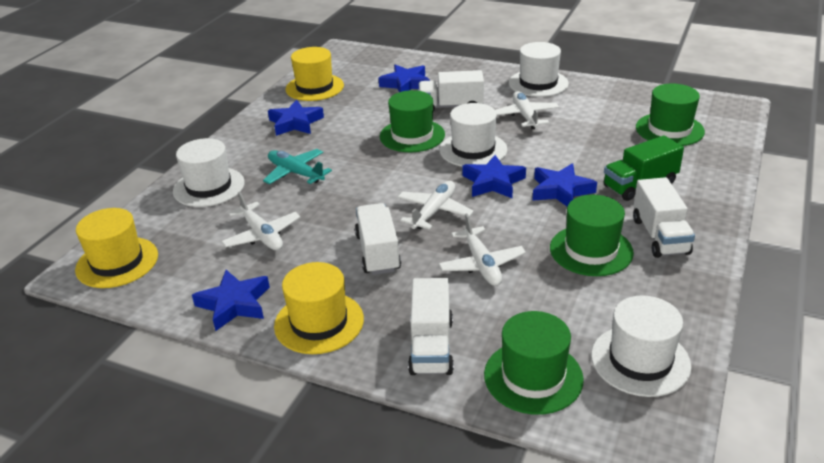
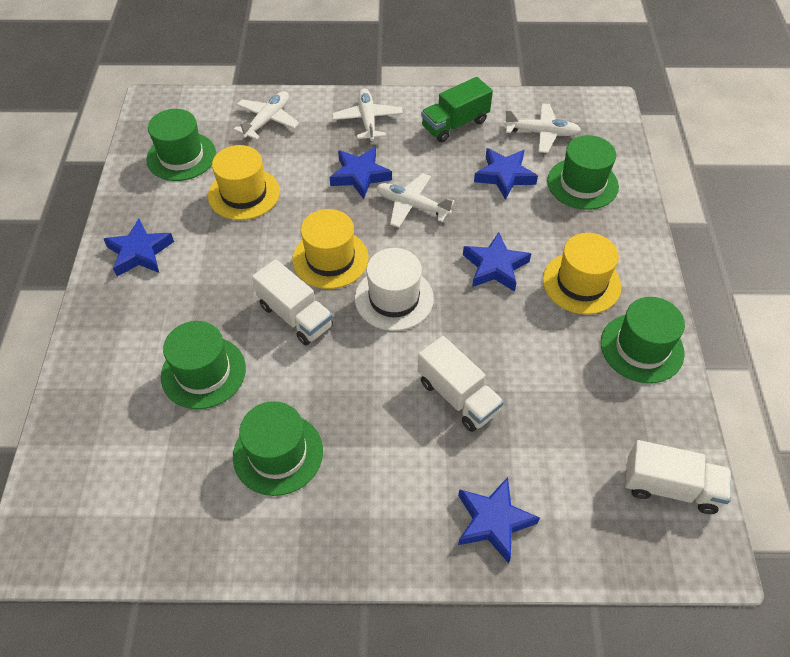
green hat: [380,90,445,152] [484,311,584,415] [550,195,634,276] [636,84,705,146] = 4 -> [146,109,216,181] [161,321,246,409] [233,401,323,496] [547,135,619,210] [601,297,685,383] = 5
turquoise plane: [263,149,332,184] = 1 -> none = 0
white hat: [173,138,245,207] [439,103,508,167] [509,42,569,97] [591,295,691,397] = 4 -> [355,248,434,331] = 1
white truck: [355,203,401,275] [408,278,454,375] [419,70,484,112] [633,177,695,258] = 4 -> [252,259,333,345] [418,336,504,432] [625,440,731,514] = 3

